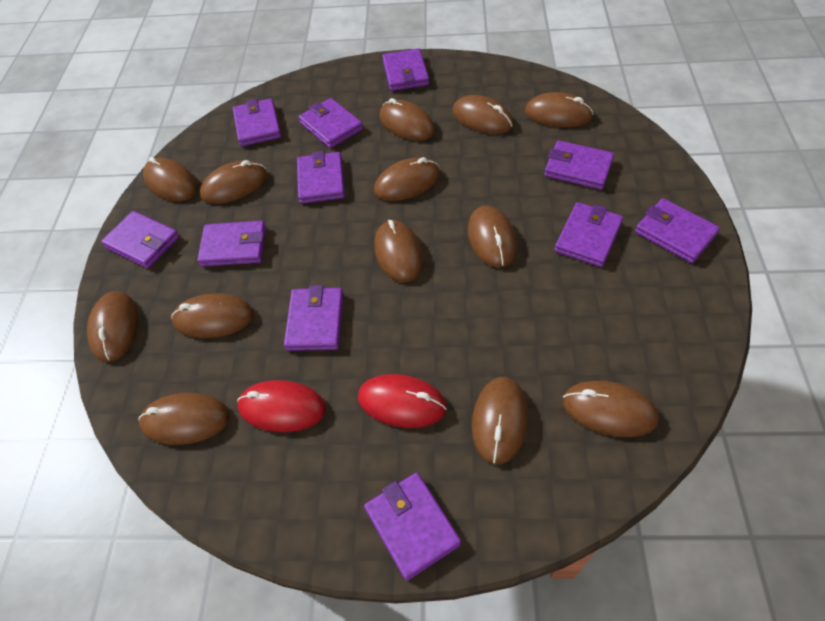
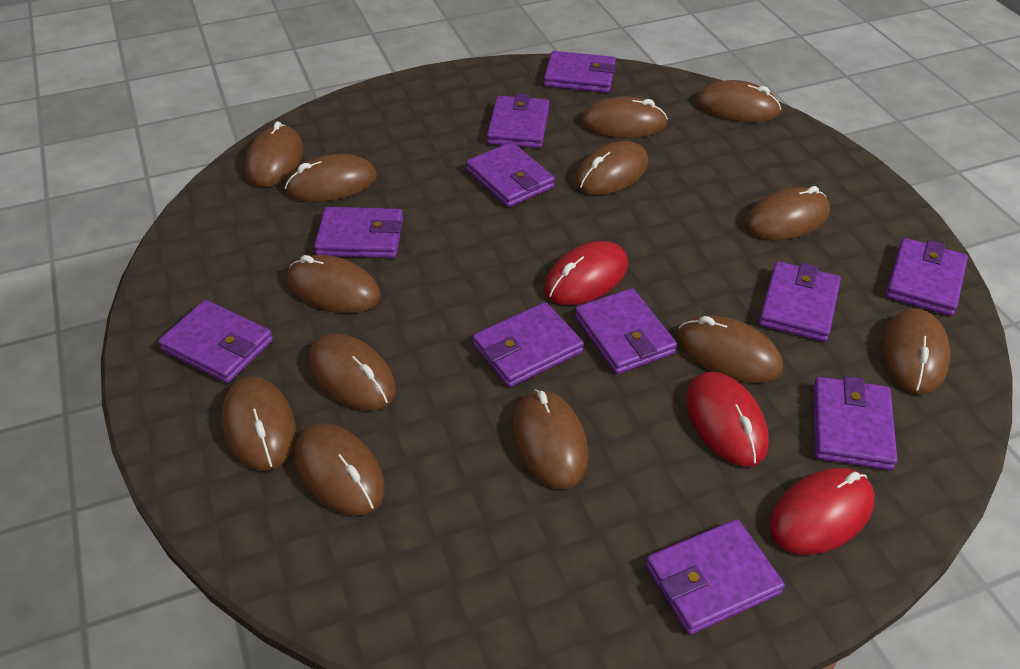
red mouse: [237,380,326,432] [358,374,447,428] = 2 -> [544,241,628,305] [686,372,769,467] [769,468,875,555] = 3

